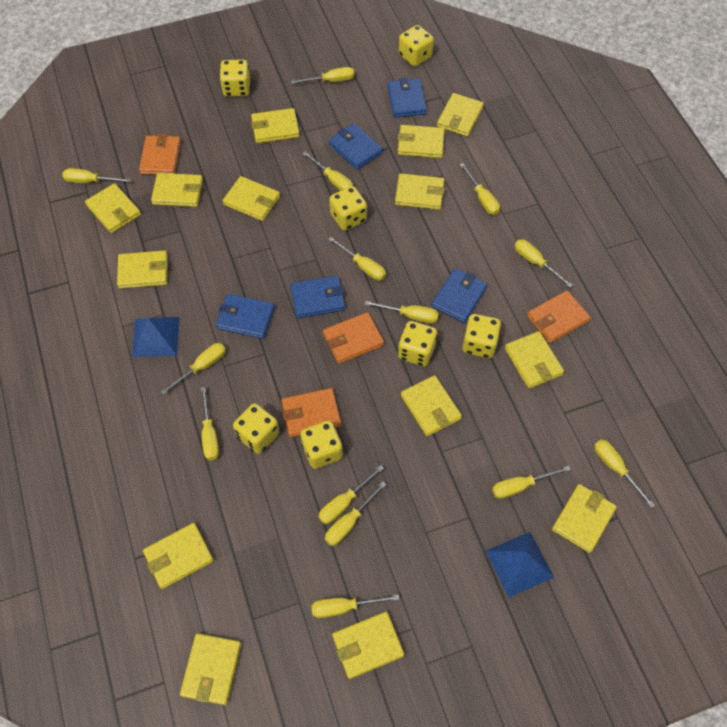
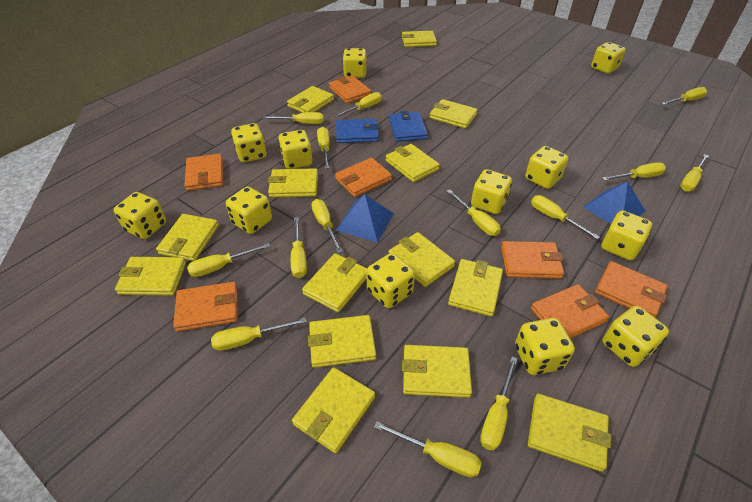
blue wallet: [216,294,275,339] [290,276,345,318] [329,123,383,170] [387,78,427,118] [432,268,488,323] = 5 -> [336,119,379,143] [389,111,428,142] = 2
orange wallet: [139,134,181,175] [281,388,341,437] [323,312,384,364] [527,290,590,343] = 4 -> [173,282,238,332] [185,154,223,191] [329,75,371,104] [335,158,392,197] [501,241,564,279] [531,284,609,339] [595,261,668,317] = 7
yellow dice: [220,60,250,97] [233,403,279,454] [300,420,343,469] [329,186,367,231] [398,321,438,367] [399,25,434,66] [462,314,501,358] = 7 -> [114,192,166,239] [226,187,272,234] [231,123,267,162] [278,130,312,169] [343,48,367,78] [366,253,415,308] [471,169,512,214] [515,318,575,375] [525,146,568,189] [591,42,626,74] [601,211,652,261] [602,306,669,367] = 12

